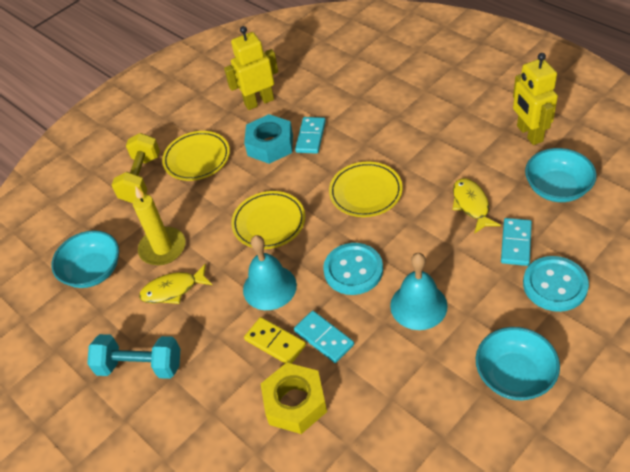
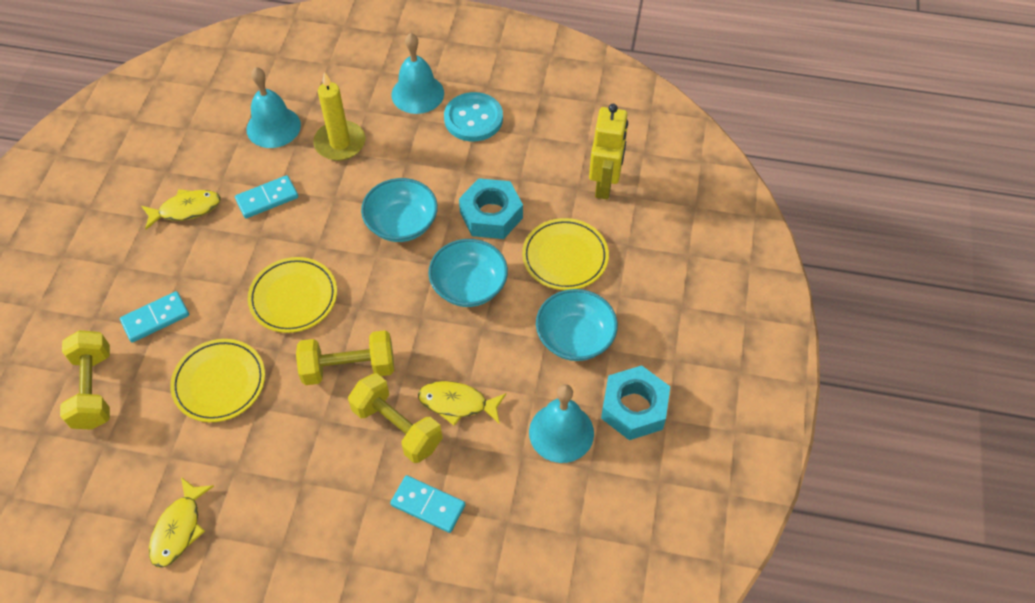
turquoise bell: [243,235,297,310] [390,253,448,330] = 2 -> [246,67,301,148] [391,33,444,114] [529,384,594,463] = 3
turquoise button: [323,243,383,295] [523,256,589,312] = 2 -> [444,92,503,141] = 1
turquoise dumbbell: [87,334,180,379] = 1 -> none = 0
turquoise nut: [244,114,293,164] = 1 -> [459,178,523,239] [601,365,670,440] = 2
yellow domino: [244,317,306,364] = 1 -> none = 0
yellow dumbbell: [112,133,160,203] = 1 -> [60,330,110,430] [296,330,394,385] [348,373,443,463] = 3
yellow fish: [139,264,212,304] [452,178,501,234] = 2 -> [142,189,221,230] [149,477,214,567] [418,381,506,426] = 3
yellow nut: [261,363,327,434] = 1 -> none = 0
yellow robot: [224,26,278,110] [513,53,558,145] = 2 -> [589,104,628,199] = 1

